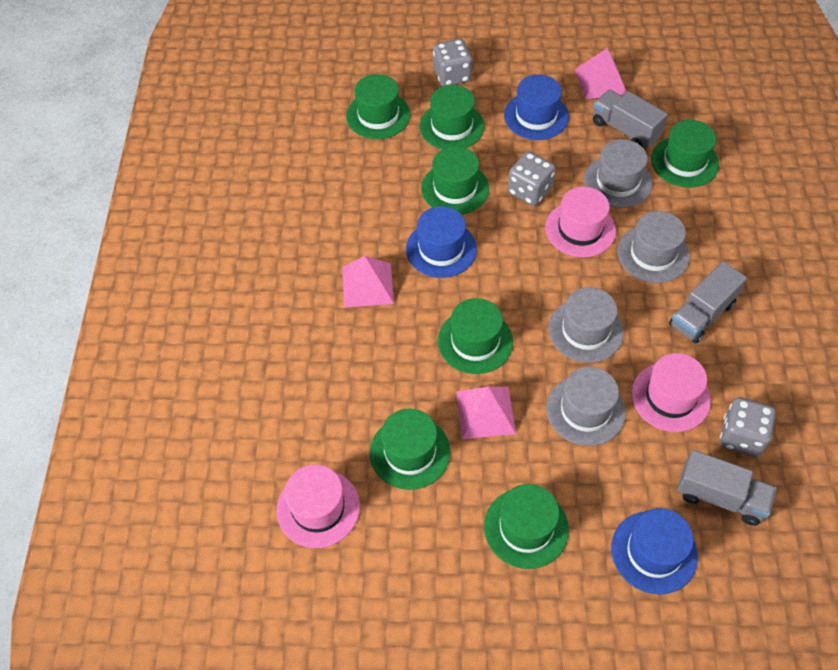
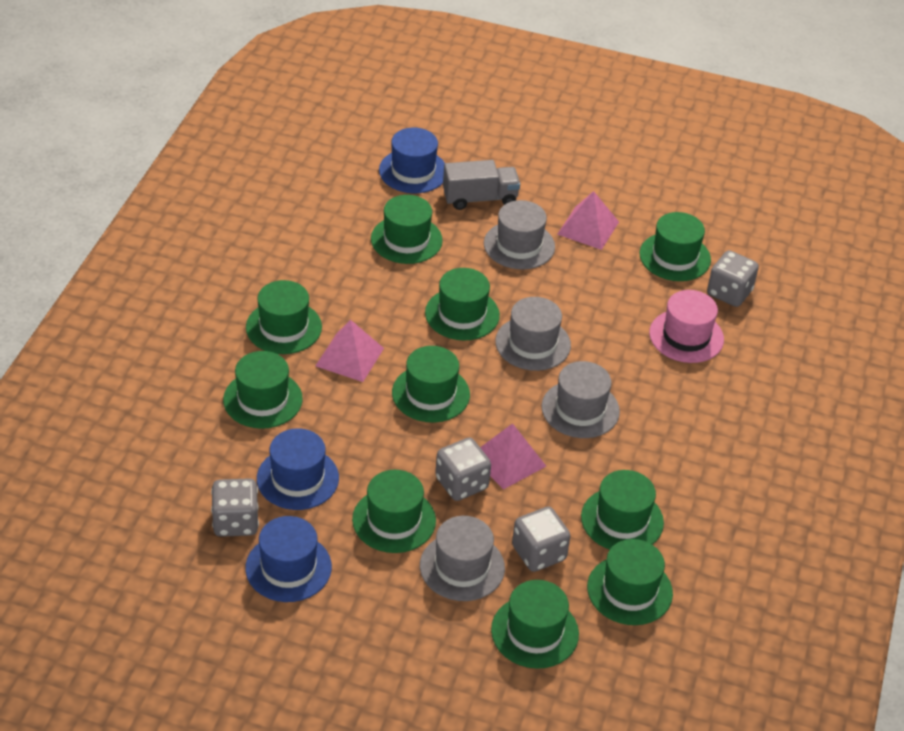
green hat: [346,74,410,139] [370,409,451,490] [420,85,485,149] [421,146,489,214] [438,298,513,374] [484,484,569,569] [651,120,719,187] = 7 -> [223,351,303,429] [246,280,322,354] [352,470,436,553] [371,195,443,264] [392,346,470,423] [425,268,500,340] [491,580,579,669] [581,470,664,549] [587,539,673,625] [640,212,711,281] = 10
grey dice: [433,39,472,86] [508,151,556,206] [720,397,776,457] = 3 -> [211,478,259,537] [435,438,491,501] [512,507,570,572] [707,250,759,307] = 4
grey truck: [593,89,668,148] [669,261,747,343] [677,450,776,526] = 3 -> [443,160,520,210] = 1
pink hat: [277,465,360,548] [545,187,616,257] [631,353,711,432] = 3 -> [649,290,724,363] = 1

